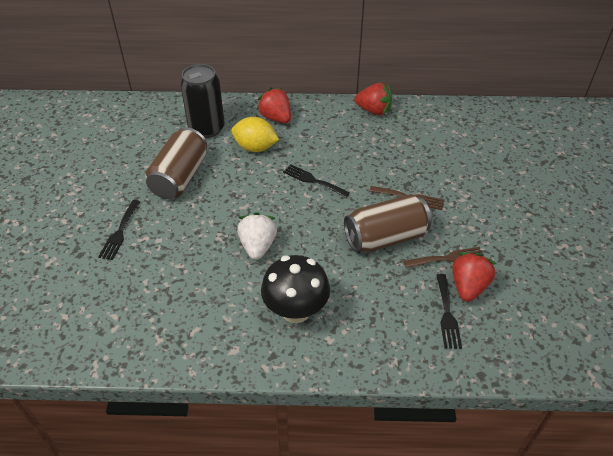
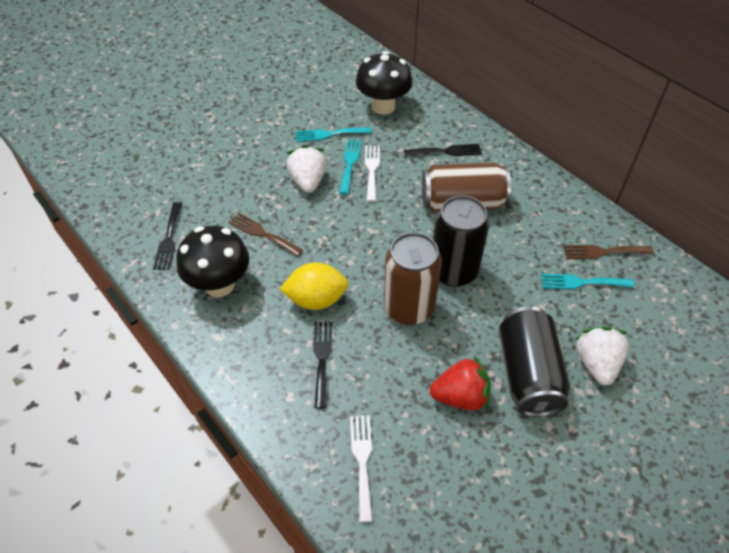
black can: [180,64,225,138] = 1 -> [433,195,489,287] [499,306,570,417] = 2
black mushroom: [261,255,330,323] = 1 -> [176,226,249,297] [356,51,413,115] = 2
red strawberry: [257,87,291,123] [355,83,392,115] [452,252,497,302] = 3 -> [430,356,491,410] = 1
turquoise fork: none = 0 -> [296,127,371,142] [339,139,362,195] [541,274,634,289] = 3
white fork: none = 0 -> [350,415,373,522] [365,145,380,202] = 2
white strawberry: [237,212,277,260] = 1 -> [286,145,326,193] [575,326,629,386] = 2

